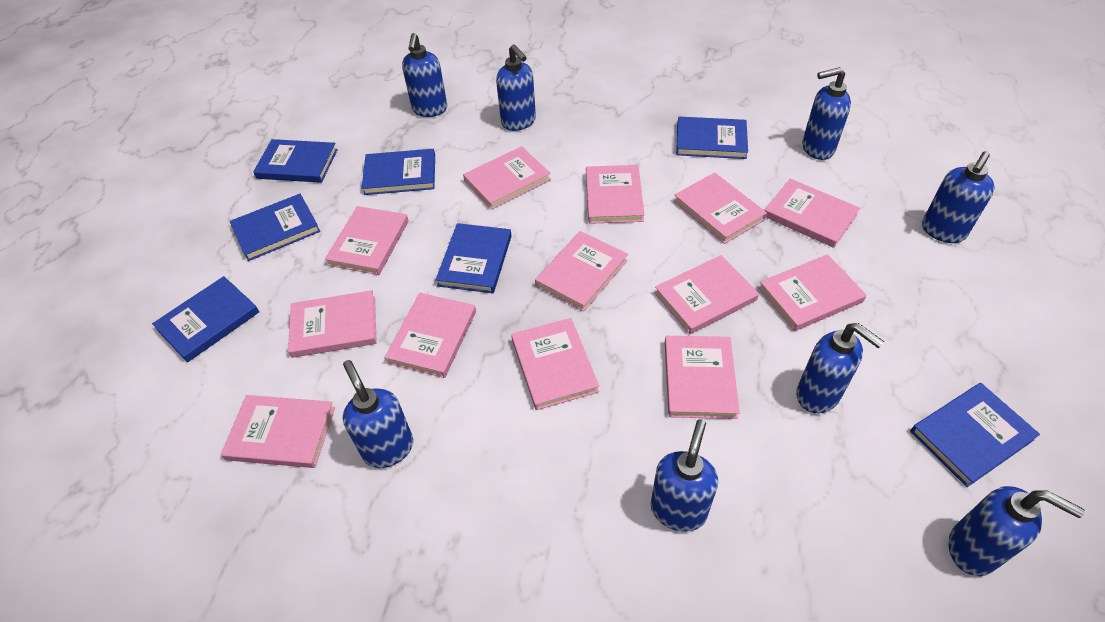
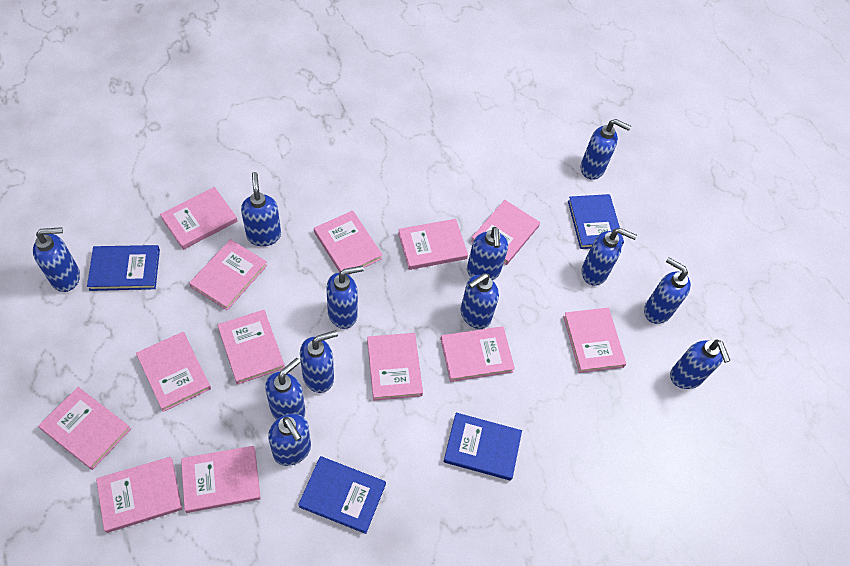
blue book: [152,276,259,362] [230,194,320,261] [253,139,338,183] [362,149,435,195] [436,223,512,293] [676,117,748,159] [910,383,1040,487] = 7 -> [87,245,160,291] [298,456,386,534] [443,413,522,481] [568,194,624,249] = 4
blue soap dispenser: [343,360,413,468] [402,33,447,117] [496,44,536,131] [651,419,718,532] [796,323,884,413] [802,67,851,160] [922,151,995,243] [948,486,1085,576] = 8 -> [33,227,80,292] [241,172,281,246] [265,358,305,420] [268,414,311,466] [300,330,338,393] [326,266,364,329] [461,273,499,329] [467,227,508,280] [581,119,631,180] [582,228,637,286] [644,258,691,324] [670,339,730,389] = 12

